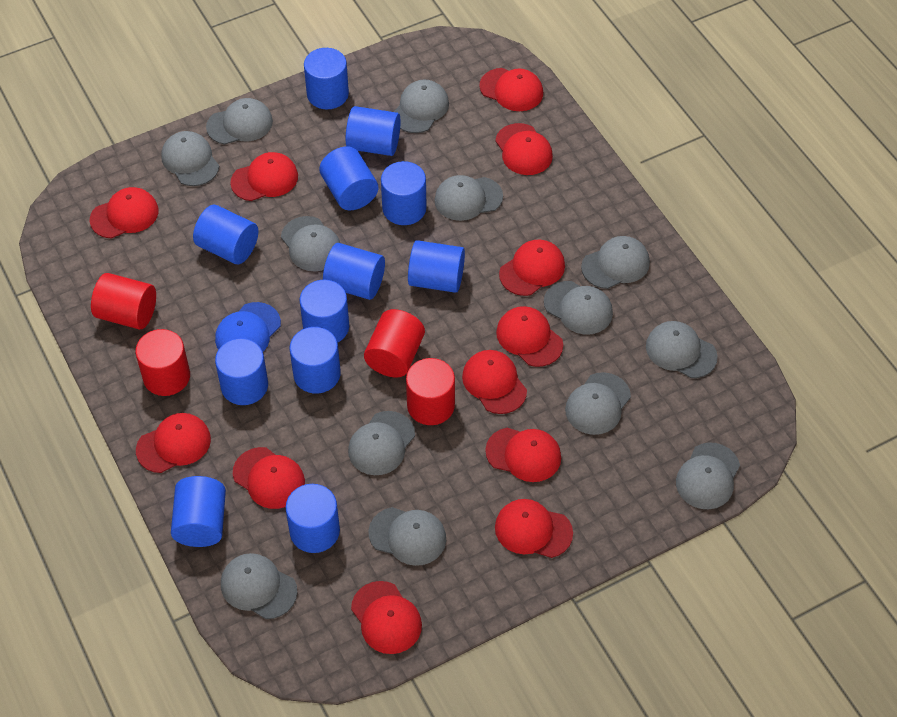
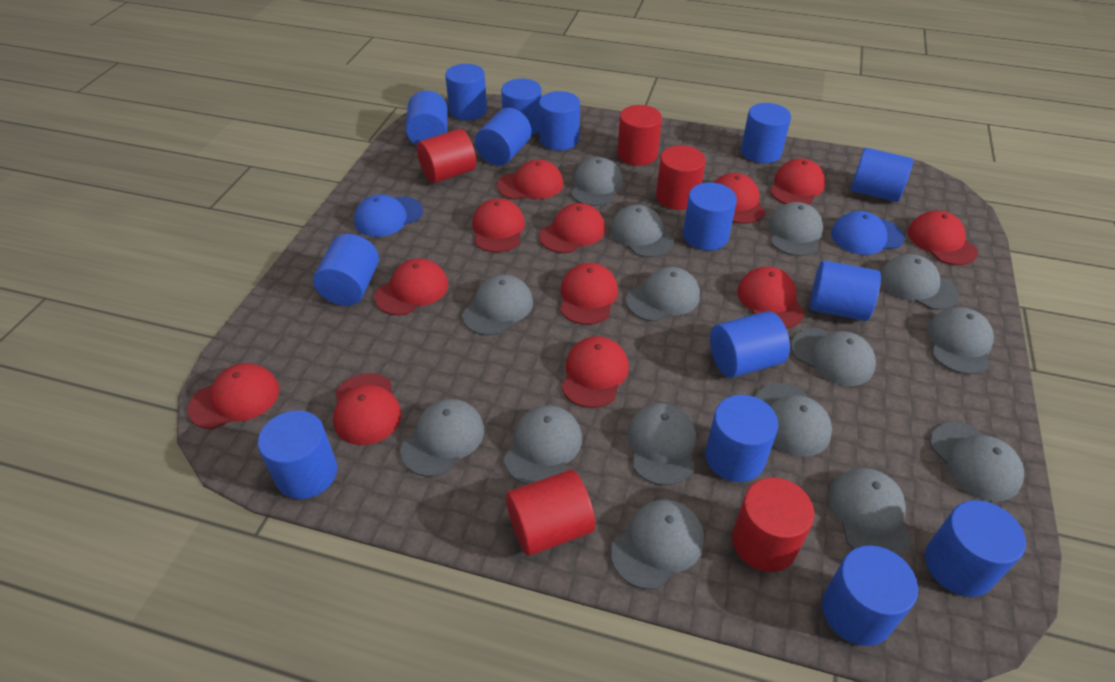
blue cap: [215,302,281,352] = 1 -> [354,194,423,237] [831,211,904,255] = 2
blue cylinder: [171,476,226,547] [193,205,258,264] [215,338,268,405] [286,484,340,553] [290,327,341,393] [300,280,349,343] [304,48,349,109] [319,146,378,210] [323,243,385,300] [346,106,401,156] [381,161,427,225] [408,240,465,293] = 12 -> [258,410,337,499] [313,234,379,306] [406,90,448,145] [445,64,487,120] [475,108,531,166] [501,79,542,135] [539,91,580,151] [683,183,737,250] [705,395,779,482] [710,311,790,378] [741,103,791,163] [810,260,881,321] [822,545,918,646] [850,148,914,202] [925,500,1026,597] = 15
grey cap: [161,131,219,186] [206,98,273,145] [221,553,298,619] [281,216,340,271] [348,411,415,475] [368,507,446,566] [394,79,449,133] [435,175,503,221] [544,281,613,335] [565,372,631,435] [581,236,650,289] [646,321,718,378] [676,442,740,509] = 13 -> [400,399,484,477] [462,274,533,336] [504,406,582,485] [571,157,623,206] [610,205,674,258] [610,499,704,590] [626,267,700,322] [627,403,696,485] [755,383,832,457] [768,202,823,256] [791,328,876,386] [828,468,912,557] [880,254,959,310] [927,307,994,375] [930,422,1024,501] = 15
red cylinder: [91,273,156,330] [135,329,190,396] [364,309,425,378] [406,358,455,425] = 4 -> [417,129,476,183] [506,470,595,556] [617,105,662,166] [656,145,706,210] [732,478,814,572] = 5

